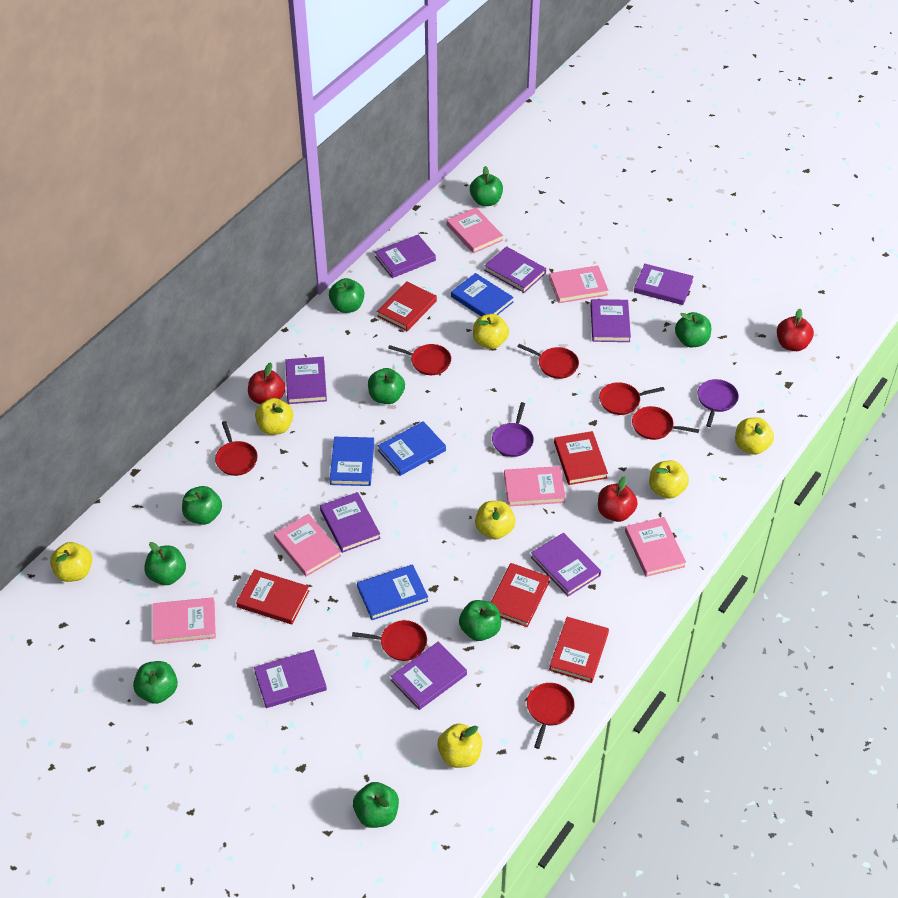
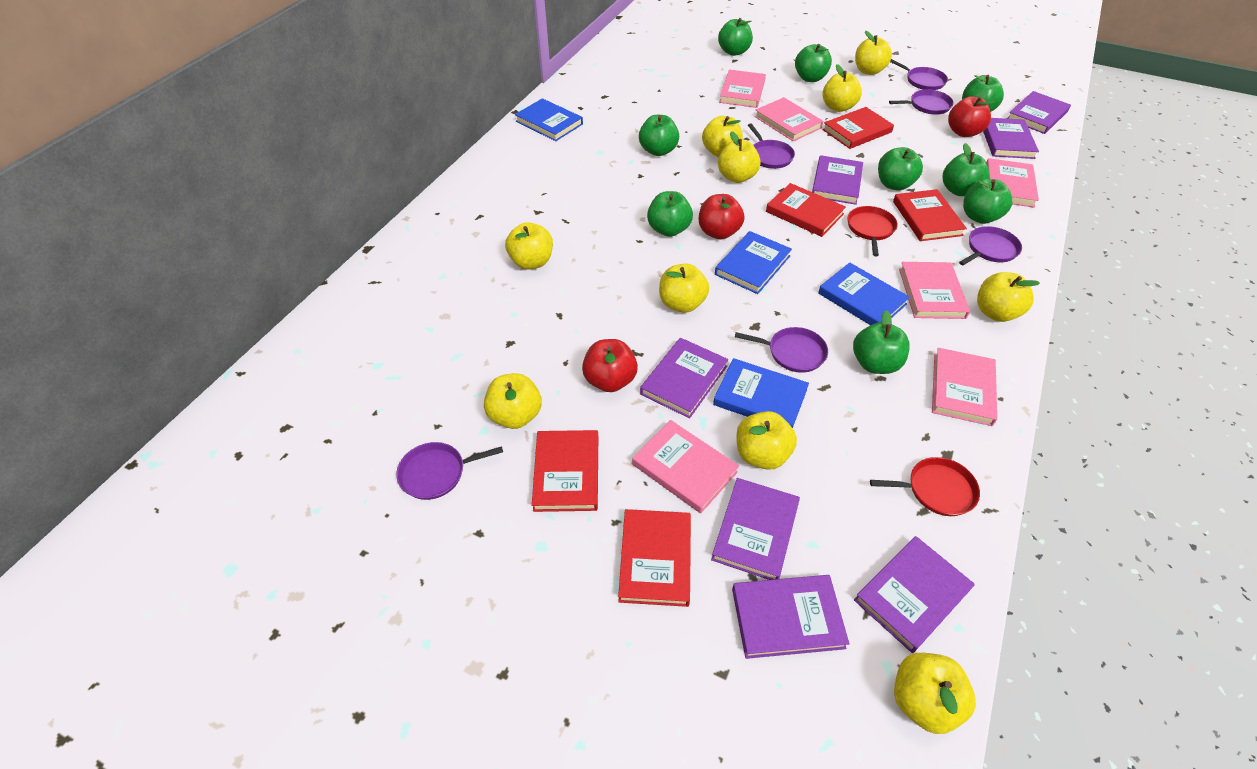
purple book: [254,650,327,708] [285,357,327,404] [320,492,381,553] [375,235,436,278] [391,642,467,710] [484,246,546,293] [531,533,601,596] [590,299,631,342] [634,264,694,305] = 9 -> [640,338,728,419] [711,478,800,580] [732,575,849,659] [812,155,863,205] [854,536,975,653] [983,118,1039,159] [1007,91,1071,134] = 7
purple pan: [492,402,534,457] [698,379,739,427] = 2 -> [396,442,503,500] [735,327,828,373] [748,123,795,169] [889,89,954,115] [890,59,948,90] [959,226,1022,265] = 6
red pan: [215,421,258,476] [352,620,427,661] [388,344,451,375] [517,344,579,379] [527,683,575,749] [599,382,665,415] [632,406,699,440] = 7 -> [847,206,898,256] [870,457,980,516] = 2
yellow apple: [50,542,92,582] [255,398,293,435] [438,724,482,768] [473,314,509,349] [475,501,515,539] [649,461,689,499] [735,417,774,455] = 7 -> [484,373,542,429] [505,222,553,269] [659,263,709,313] [702,116,743,157] [718,131,761,183] [736,411,797,470] [822,64,862,112] [855,31,892,75] [894,653,976,734] [977,272,1040,322] = 10

